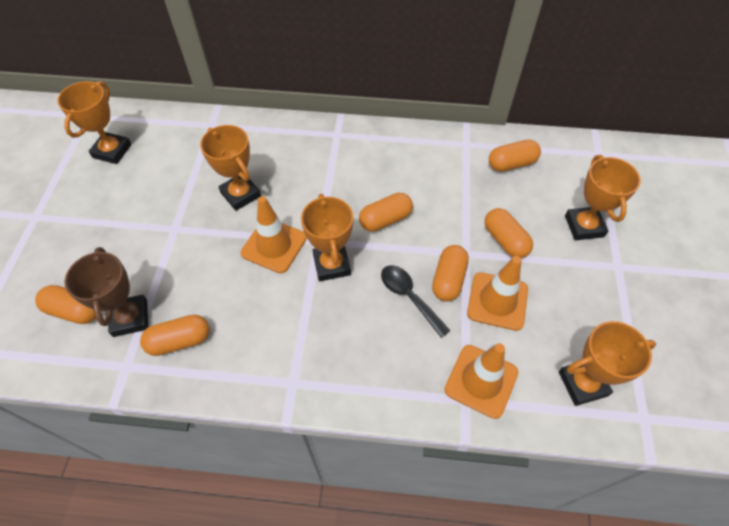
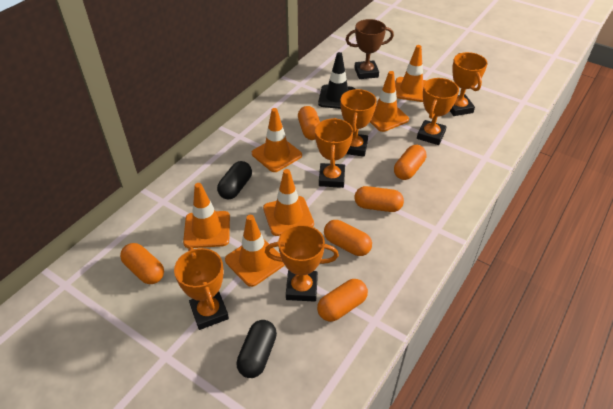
black capsule: none = 0 -> [217,161,252,199] [236,320,277,378] = 2
black spoon: [381,265,451,338] = 1 -> none = 0
black traffic cone: none = 0 -> [318,52,355,109] = 1
orange traffic cone: [241,196,307,273] [444,343,518,419] [467,256,528,331] = 3 -> [183,183,230,248] [225,215,284,287] [252,108,302,172] [263,169,314,236] [370,71,409,132] [395,45,427,102] = 6
orange trophy: [57,81,132,164] [200,125,261,211] [301,194,353,281] [559,321,656,406] [565,155,641,240] = 5 -> [174,247,229,330] [265,225,339,302] [315,118,353,188] [341,89,377,157] [417,78,459,145] [450,52,488,116] = 6

